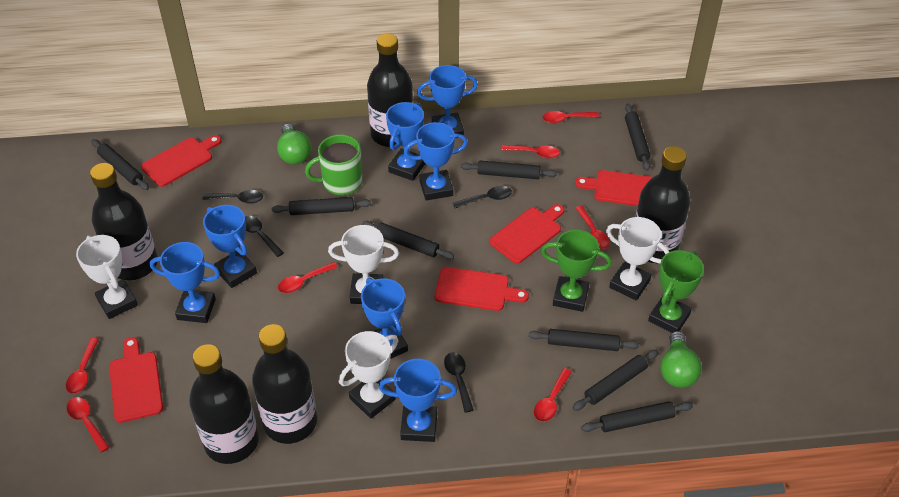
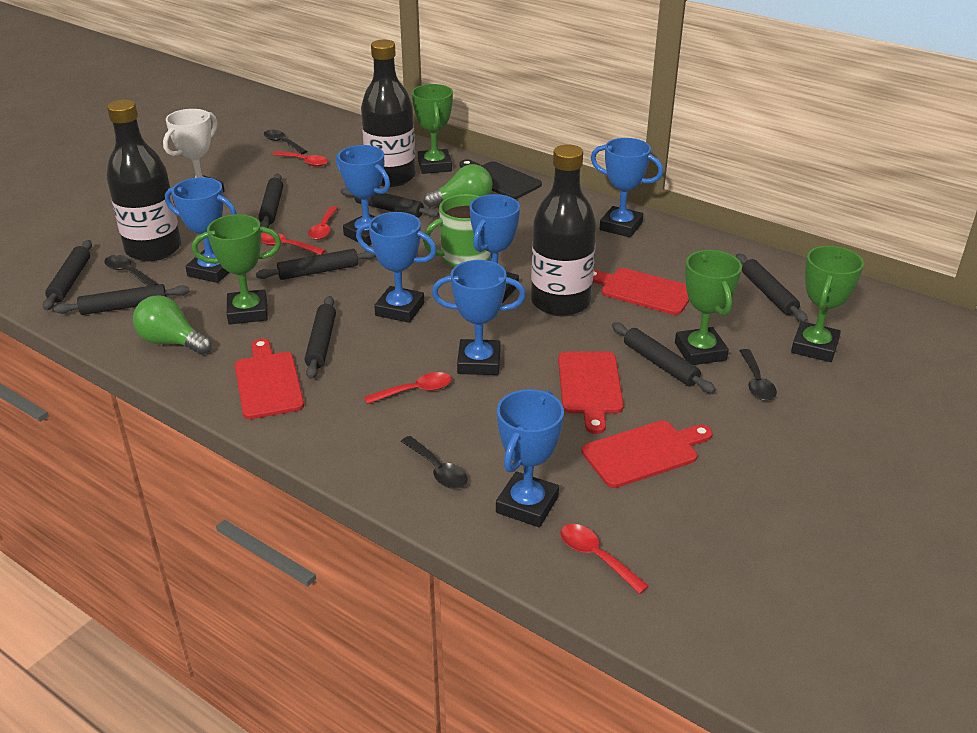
black bottle: [90,163,158,280] [189,344,259,464] [252,324,317,444] [367,33,413,147] [635,146,690,263] = 5 -> [106,100,181,261] [361,40,416,187] [531,144,596,316] = 3
black cutting board: none = 0 -> [460,159,542,199] = 1
green trophy: [541,230,612,312] [648,250,704,333] = 2 -> [192,214,281,324] [412,84,453,174] [675,250,742,365] [791,246,864,362] = 4
red cutting board: [109,337,163,423] [141,135,222,187] [435,267,529,311] [489,204,565,264] [575,170,653,206] = 5 -> [235,339,304,419] [558,352,624,434] [582,420,713,488] [593,268,689,315] = 4
red spoon: [66,338,99,394] [67,397,109,452] [278,262,338,293] [501,145,560,159] [534,368,572,422] [543,111,599,123] [576,206,610,249] = 7 -> [261,233,325,255] [273,151,328,167] [308,206,338,240] [364,372,452,404] [560,524,649,594] = 5
white trophy: [76,235,138,319] [328,225,399,304] [339,331,398,419] [606,217,669,300] = 4 -> [163,109,225,192] = 1

